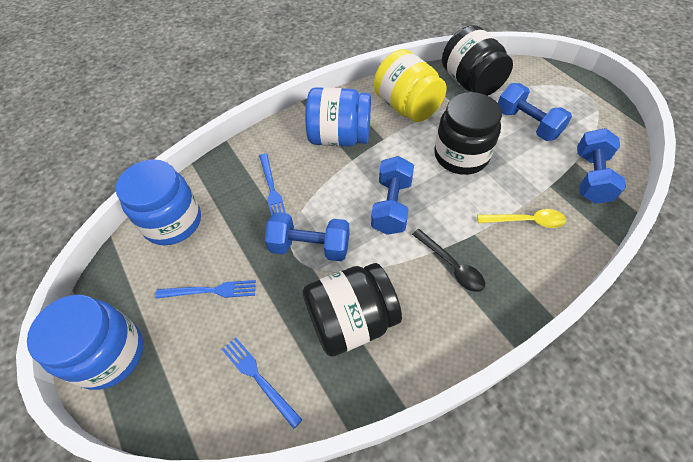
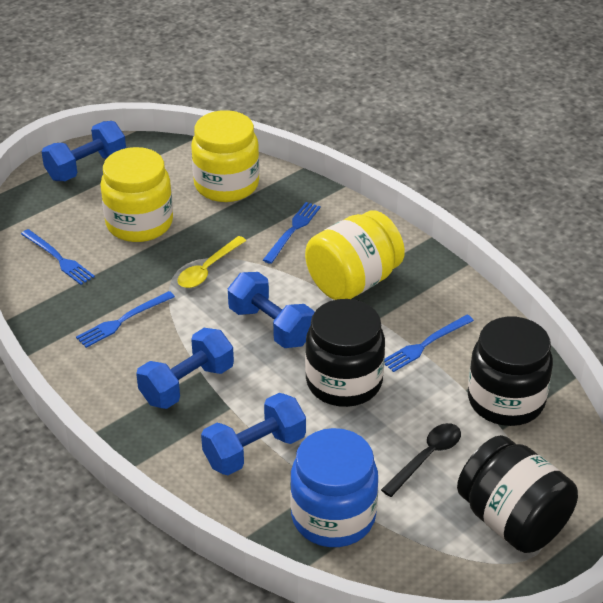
blue fork: [155,280,256,299] [222,337,302,429] [259,153,286,216] = 3 -> [21,229,95,285] [76,291,175,348] [263,202,321,264] [384,315,474,372] = 4
blue jar: [27,295,143,390] [116,159,201,245] [305,87,371,147] = 3 -> [290,428,378,547] = 1
yellow jar: [374,49,447,122] = 1 -> [100,147,173,242] [191,110,260,202] [305,211,405,300] = 3

